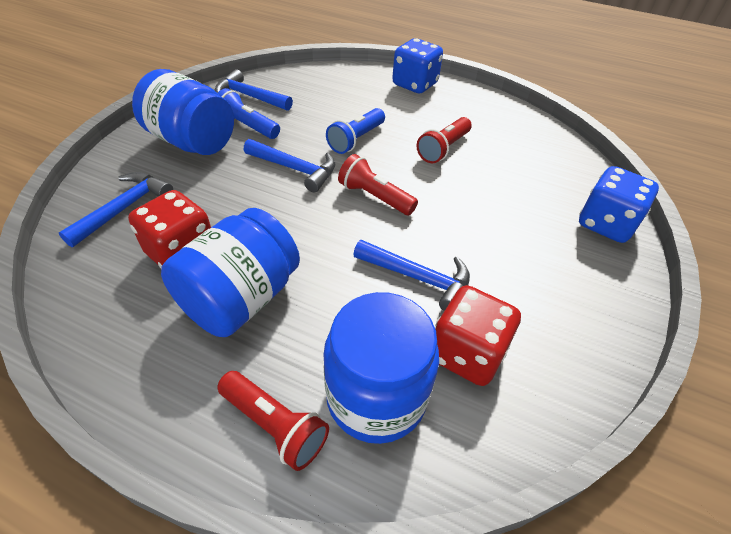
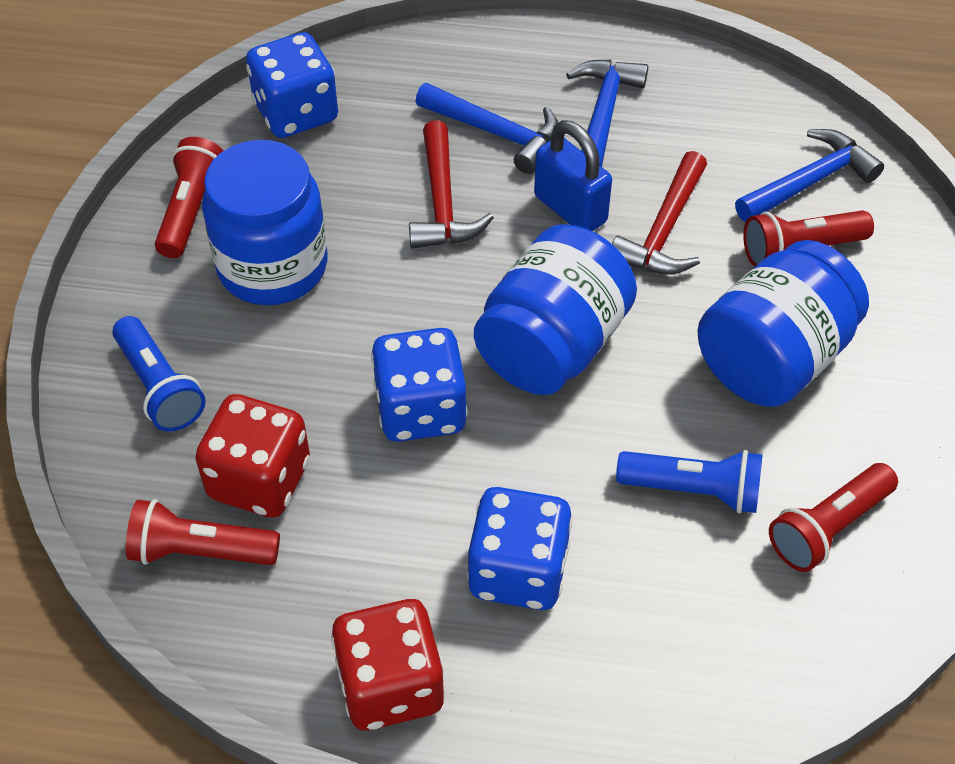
blue dice: [392,38,443,93] [579,166,659,243] = 2 -> [246,32,338,138] [371,328,468,442] [467,487,572,610] = 3
blue hammer: [59,172,173,247] [215,69,293,111] [244,139,335,192] [353,240,470,311] = 4 -> [415,83,558,174] [566,60,648,167] [735,129,884,222] = 3
blue padlock: none = 0 -> [534,120,612,231] = 1
red flashlight: [217,371,329,471] [338,154,418,215] [417,117,472,163] = 3 -> [126,499,280,565] [155,137,224,258] [743,210,874,267] [769,463,898,572] = 4
red hammer: none = 0 -> [409,120,494,249] [612,151,707,275] = 2

